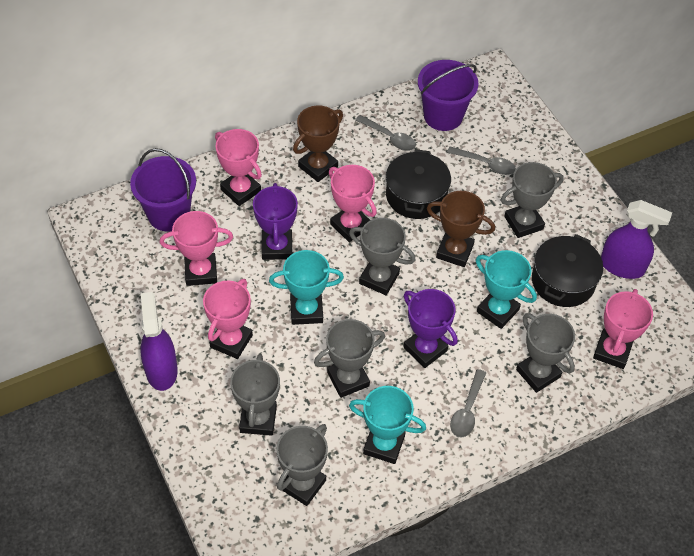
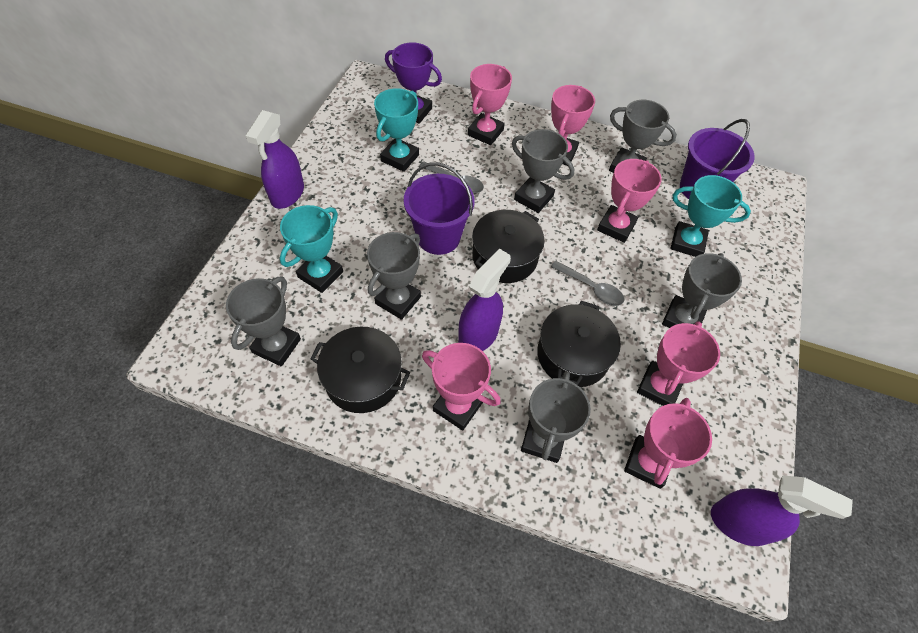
black pot: [386,149,451,219] [532,234,603,307] = 2 -> [310,327,410,413] [472,210,545,283] [537,301,621,387] = 3
brown trophy: [293,105,343,182] [427,191,495,267] = 2 -> none = 0
grey spoon: [355,115,416,151] [447,146,516,175] [450,369,486,438] = 3 -> [419,161,484,193] [551,261,624,306] = 2
pink trophy: [160,211,233,286] [203,279,253,359] [215,129,262,206] [329,165,377,242] [593,289,653,369] = 5 -> [422,343,501,430] [468,64,512,145] [551,85,595,166] [597,159,662,243] [624,398,712,489] [637,321,720,406] = 6
purple spray bottle: [141,292,178,391] [601,200,672,279] = 2 -> [245,110,304,209] [458,249,511,351] [711,475,853,546] = 3
purple trophy: [253,183,298,260] [403,289,458,368] = 2 -> [385,42,442,123] = 1

